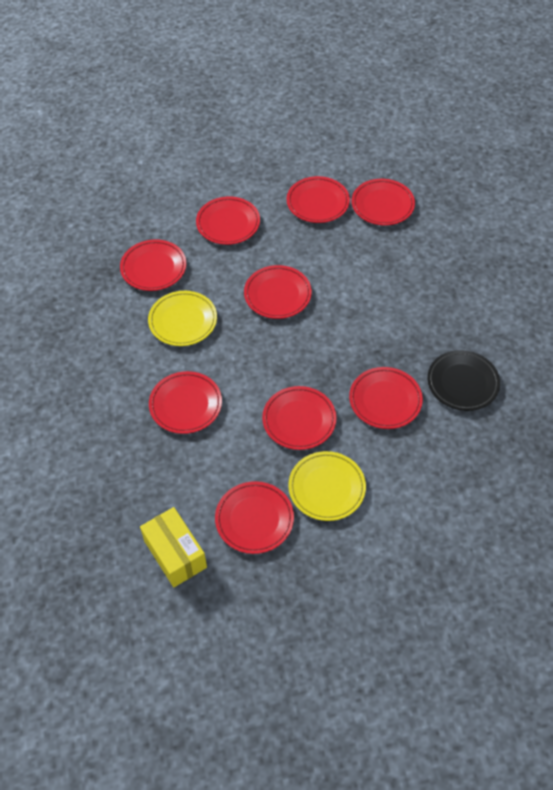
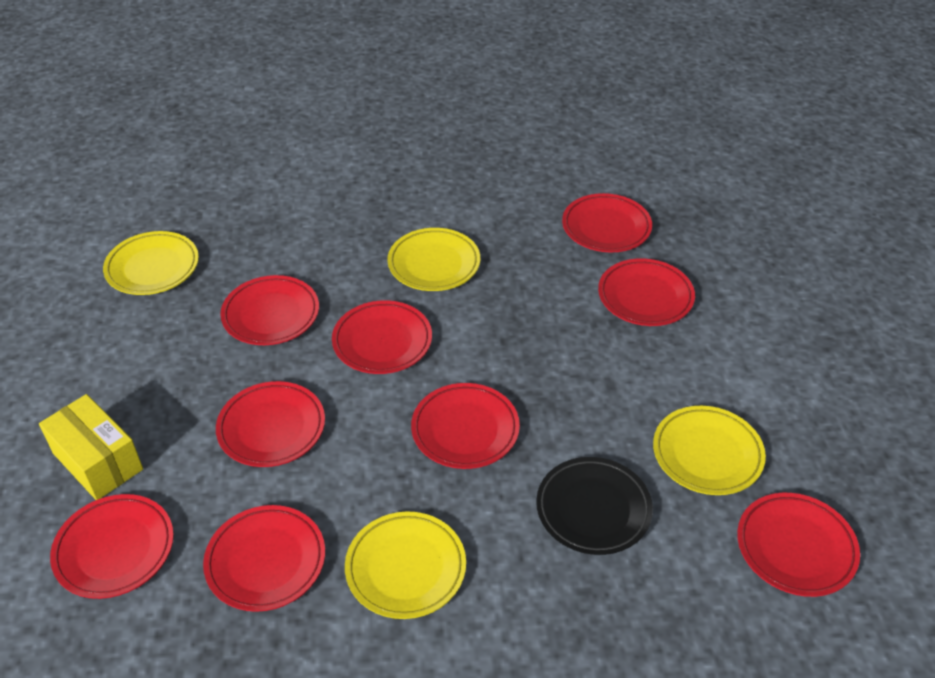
yellow plate: [148,291,217,346] [288,451,366,521] = 2 -> [103,231,199,295] [345,511,466,619] [387,228,480,291] [653,406,766,495] = 4

